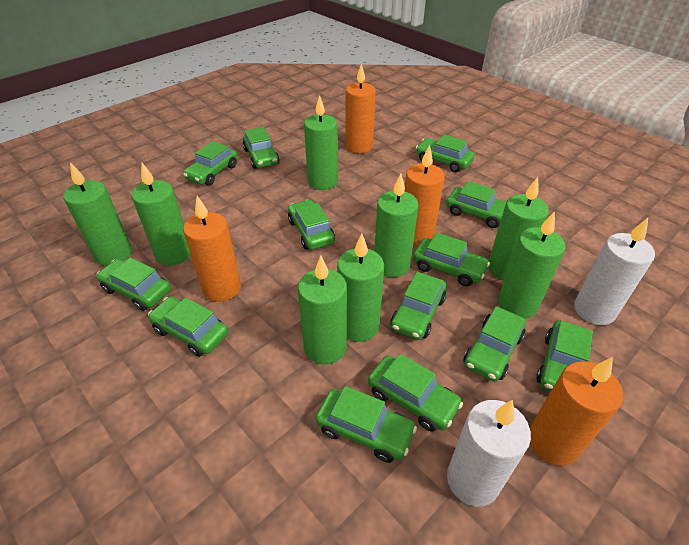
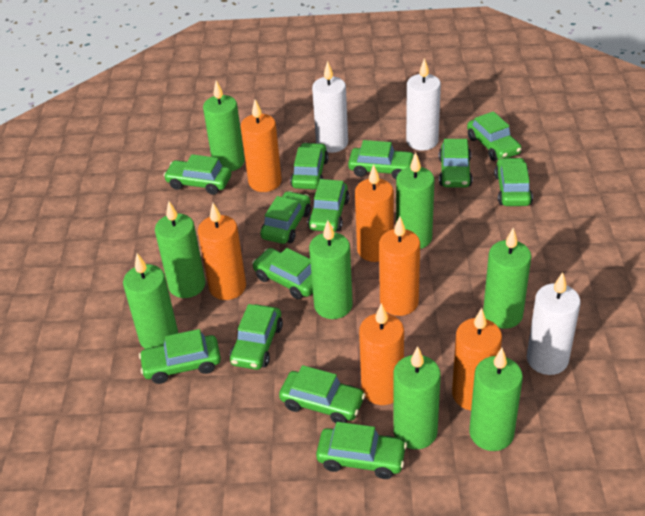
orange candle: [183,196,241,302] [346,64,376,153] [405,145,445,247] [530,357,623,466] = 4 -> [198,203,246,300] [241,99,282,192] [355,164,394,262] [359,303,404,405] [379,216,420,316] [452,308,502,411] = 6
white candle: [447,400,531,507] [574,218,655,325] = 2 -> [312,61,348,153] [406,58,441,150] [527,272,581,375] = 3

